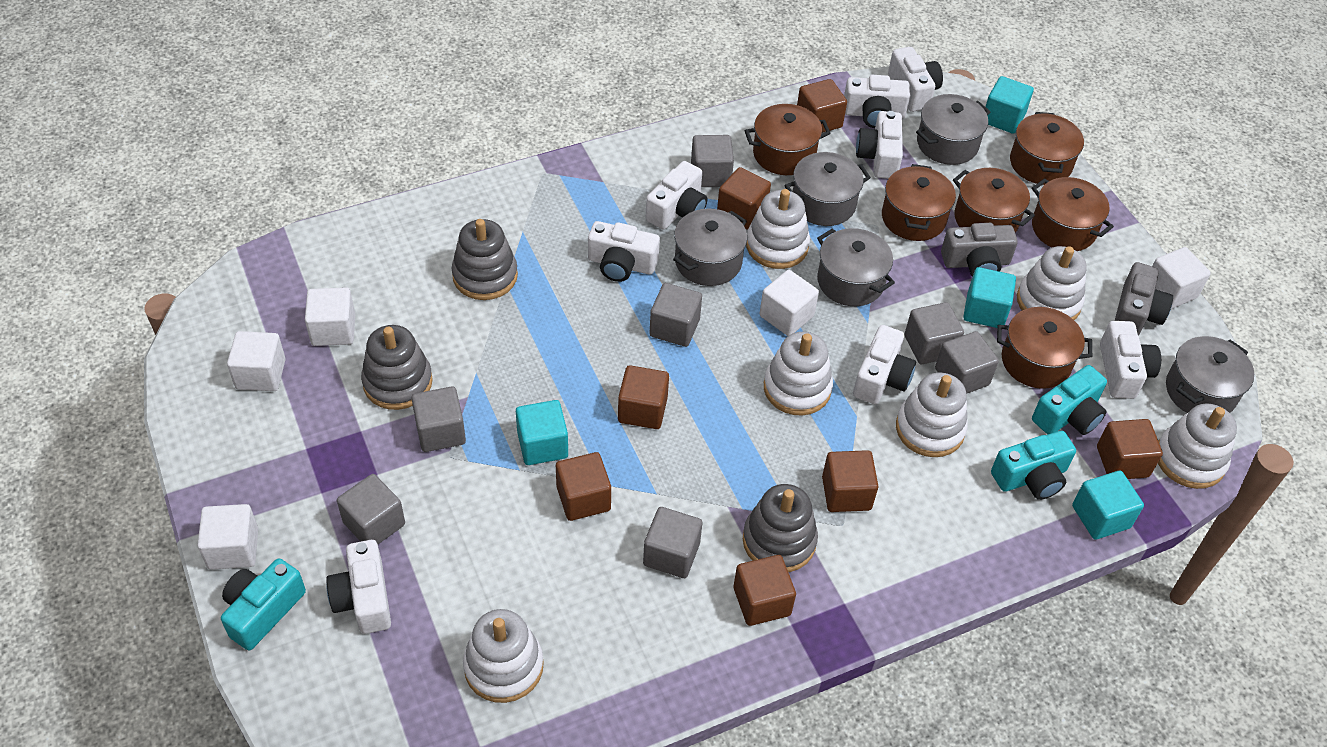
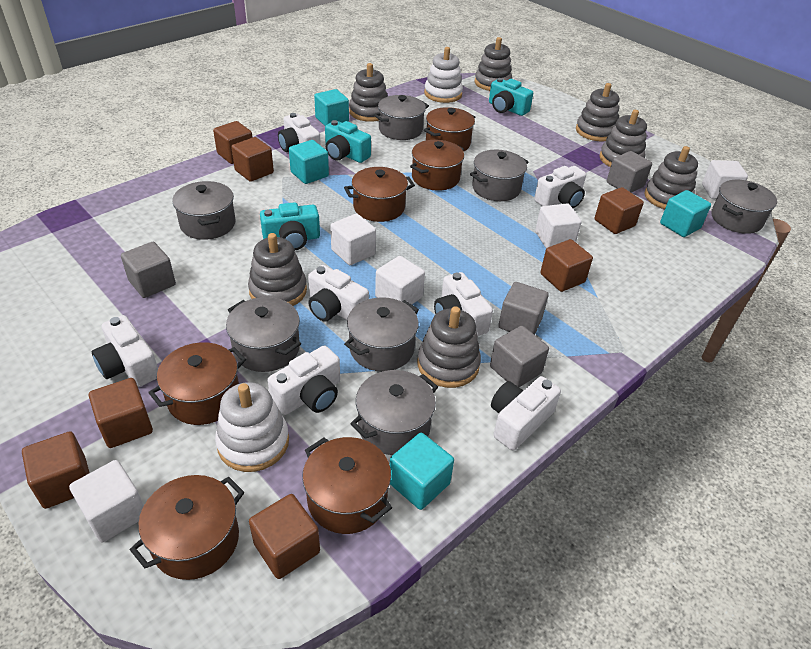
grey camera: [941,223,1018,277] [1115,262,1173,336] = 2 -> none = 0
grey cube: [337,474,405,544] [411,386,466,452] [643,507,702,578] [649,283,702,347] [691,135,734,187] [905,302,964,364] [935,331,999,394] = 7 -> [121,242,176,298] [490,326,549,387] [498,282,549,335] [607,151,652,193] = 4
grey pot: [673,209,747,286] [784,152,871,226] [817,228,895,306] [916,94,990,165] [1166,336,1254,413] = 5 -> [172,181,236,240] [226,297,301,372] [344,297,419,371] [350,370,438,455] [374,95,429,140] [470,150,529,201] [711,180,777,234] = 7
grey stacking toy: [361,325,433,410] [452,219,518,300] [743,484,818,572] = 3 -> [248,233,307,306] [349,63,388,122] [417,306,481,388] [474,37,512,91] [576,83,619,141] [599,110,647,167] [645,146,698,209] = 7
white camera: [326,540,391,634] [588,221,660,282] [646,161,707,230] [844,75,910,128] [853,325,916,404] [856,111,903,179] [888,47,943,112] [1100,321,1161,399] = 8 -> [92,315,158,387] [267,346,340,415] [278,113,321,152] [308,265,369,322] [434,272,493,336] [491,376,561,450] [534,166,586,208] = 7
white stacking toy: [463,609,544,703] [746,189,810,269] [764,332,833,416] [896,372,968,457] [1017,246,1086,320] [1158,403,1237,489] = 6 -> [215,382,289,472] [424,47,463,103] = 2

